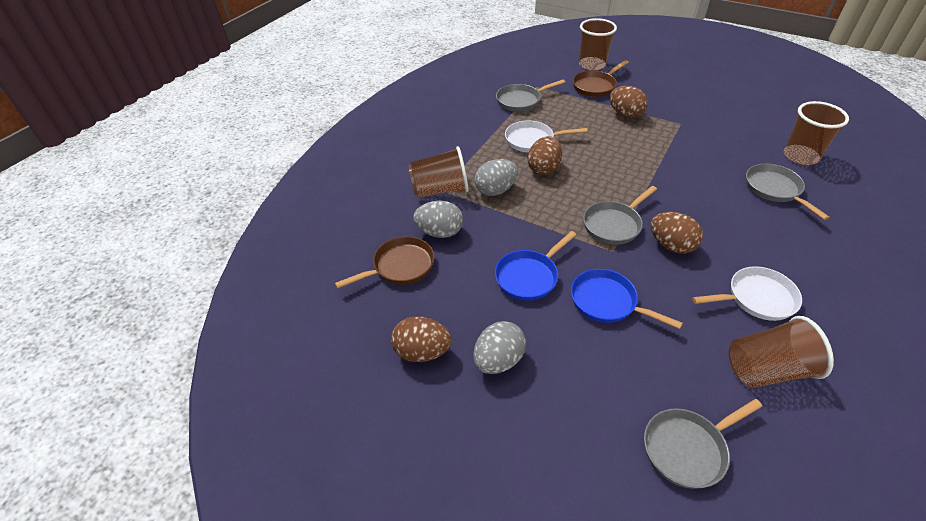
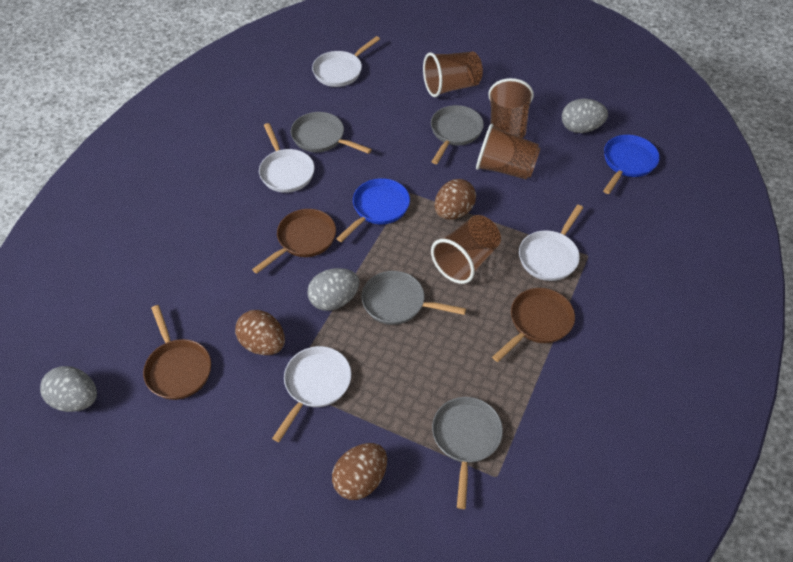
brown egg: [391,316,451,362] [527,136,562,175] [610,86,648,119] [651,212,703,254] = 4 -> [235,310,285,355] [332,443,387,500] [435,179,476,220] = 3
brown pan: [335,236,434,289] [573,60,629,97] = 2 -> [143,305,211,400] [252,209,336,274] [492,288,575,362] = 3
white pan: [505,120,588,153] [692,266,802,321] = 2 -> [259,123,315,193] [272,346,351,442] [312,36,380,87] [519,205,583,281] = 4

